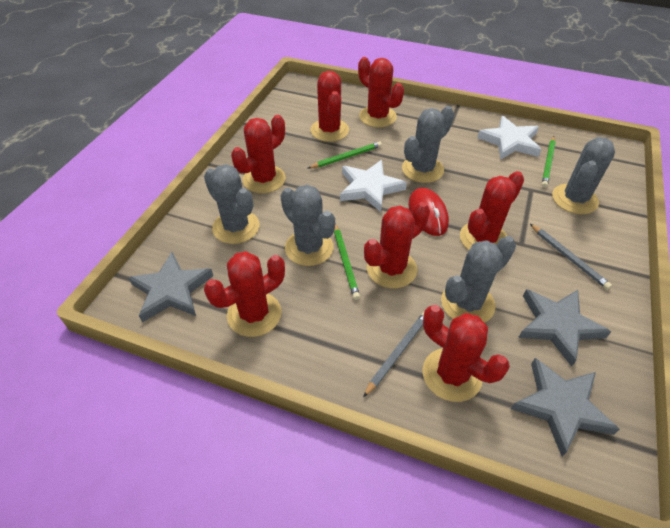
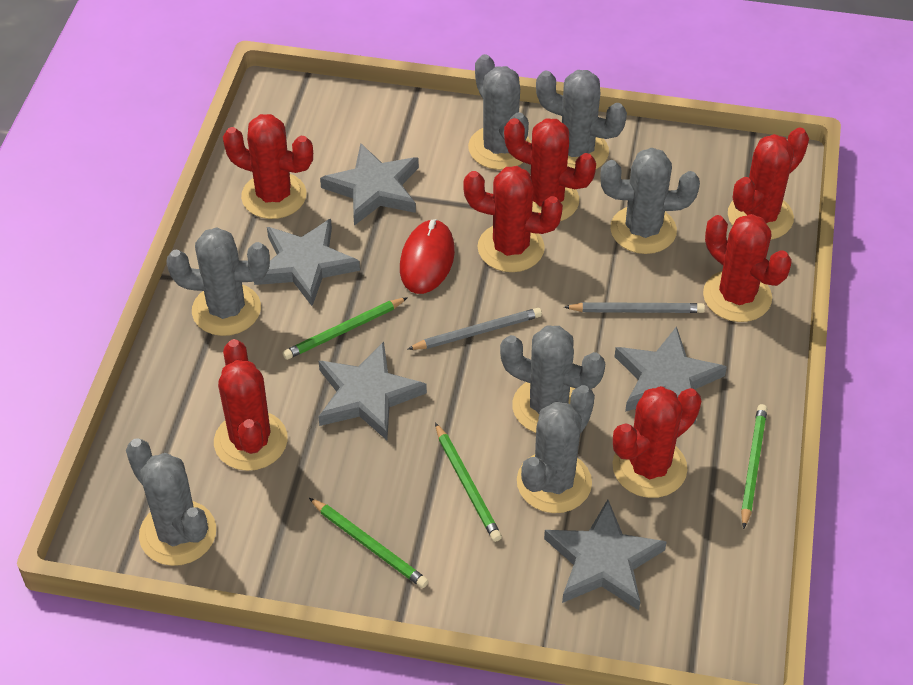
green pencil: [308,141,382,169] [334,224,360,300] [541,136,556,188] = 3 -> [283,297,408,360] [309,498,429,588] [435,422,502,542] [741,404,767,529] = 4
grey cactus: [204,164,259,244] [281,185,335,266] [402,106,454,183] [441,236,516,323] [552,137,615,214] = 5 -> [126,438,216,566] [166,227,270,336] [468,54,531,170] [500,325,605,433] [517,385,595,513] [536,70,627,169] [600,148,700,254] = 7
grey star: [128,252,213,322] [511,358,620,456] [518,289,611,367] = 3 -> [254,219,360,306] [318,342,427,440] [320,143,419,226] [544,499,667,610] [615,326,727,424] = 5
white star: [340,160,407,212] [477,116,541,160] = 2 -> none = 0

